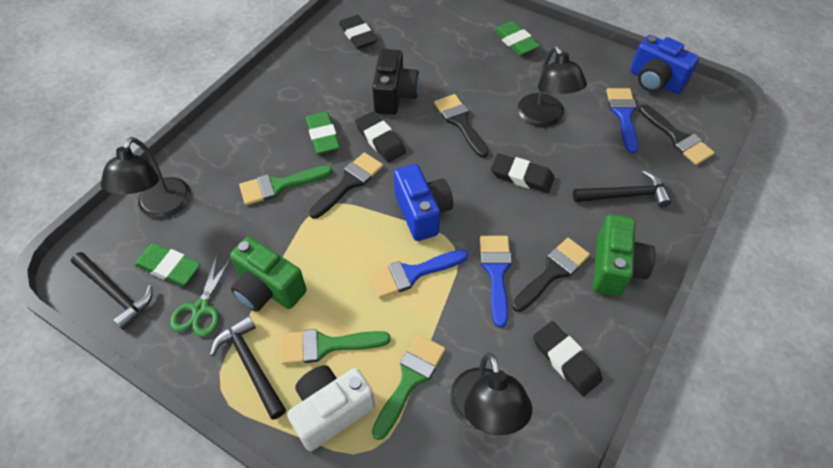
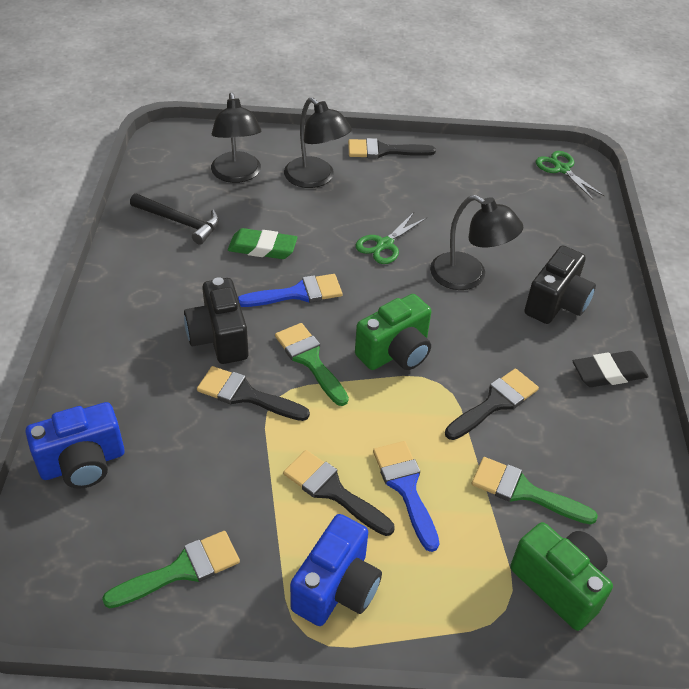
black camera: [372,49,419,115] = 1 -> [184,277,249,364] [524,246,596,324] = 2
black eraser: [339,15,377,49] [355,112,406,162] [491,153,554,193] [533,321,603,396] = 4 -> [573,351,649,387] = 1
black hammer: [71,252,153,330] [210,315,286,420] [573,170,671,208] = 3 -> [130,193,219,245] = 1
blue brush: [369,249,468,298] [480,236,512,328] [606,88,639,154] = 3 -> [238,274,342,307] [373,441,439,552] = 2
green eraser: [134,243,201,286] [306,112,340,154] [493,21,540,56] = 3 -> [228,228,298,259] = 1
green scissors: [170,253,231,337] = 1 -> [356,212,427,264] [536,151,604,200] = 2
white camera: [287,365,375,451] = 1 -> none = 0

